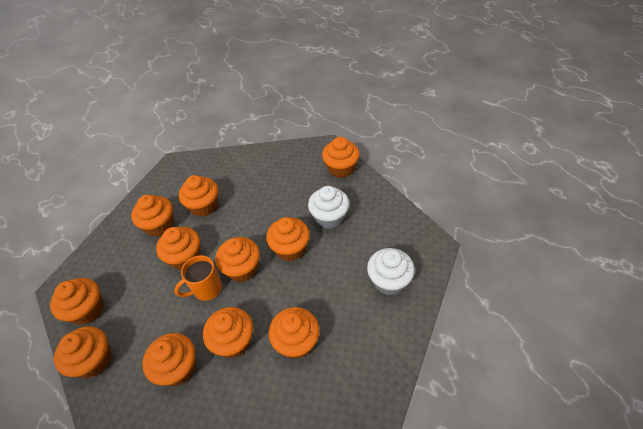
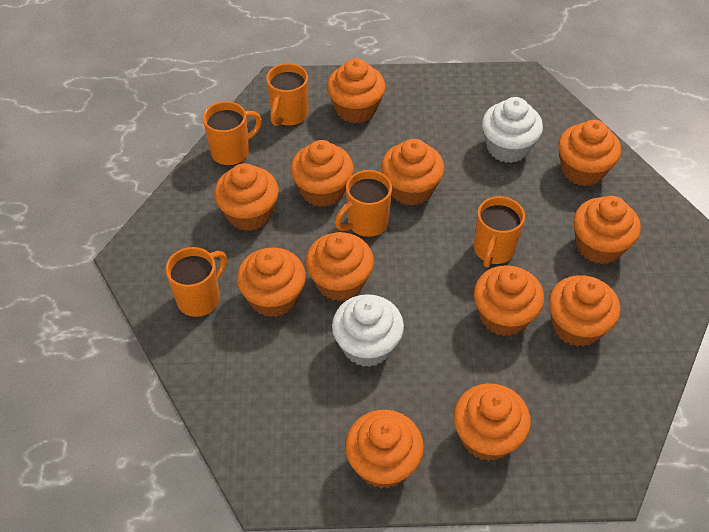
orange cupcake: [50,278,104,325] [54,326,112,378] [131,195,174,237] [142,333,196,386] [156,227,200,270] [179,175,218,217] [203,307,253,358] [215,237,260,282] [266,217,310,261] [269,307,320,359] [322,137,360,178] = 11 -> [214,163,279,231] [237,247,306,317] [290,140,354,207] [306,232,374,301] [327,58,385,123] [345,410,424,489] [381,139,444,206] [454,383,531,461] [474,265,544,336] [549,275,620,347] [558,120,621,186] [573,196,641,264] = 12
orange mug: [174,255,222,301] = 1 -> [165,247,227,317] [203,101,262,166] [266,63,308,126] [335,170,392,237] [474,196,525,267] = 5

